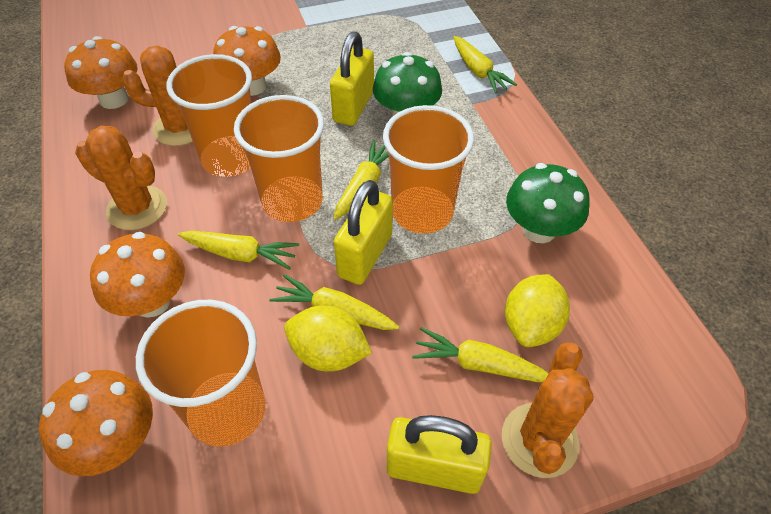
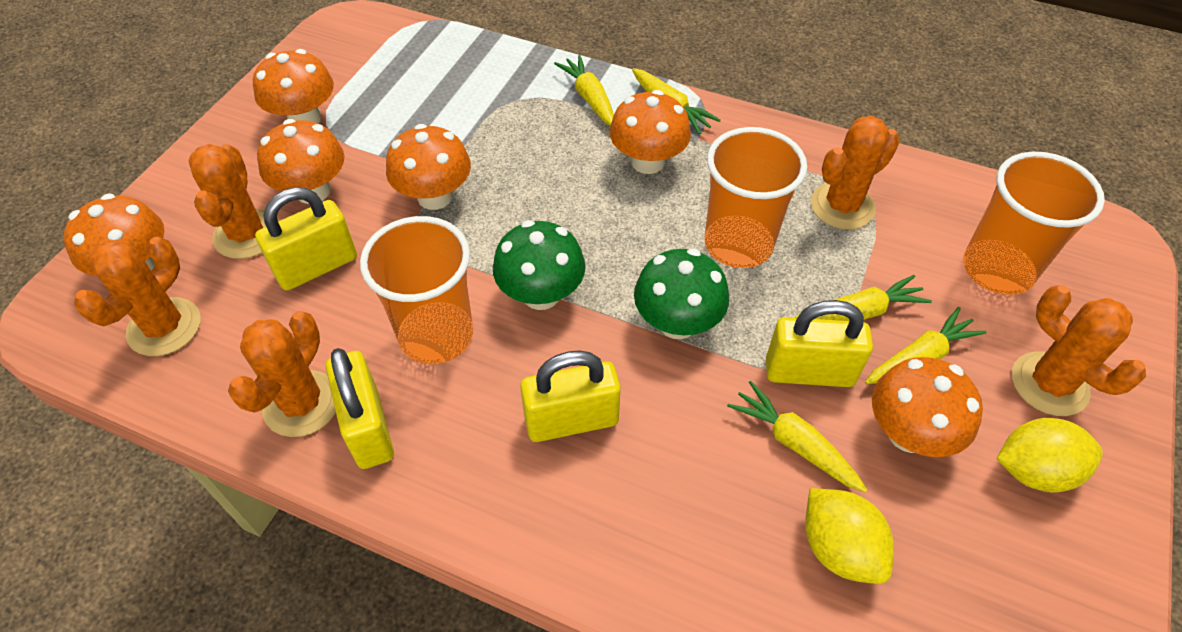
orange cactus: [75,126,167,230] [122,46,193,146] [502,342,594,478] = 3 -> [74,237,201,356] [188,144,278,259] [228,311,336,437] [811,116,900,230] [1012,285,1146,416] = 5
orange cup: [136,300,266,447] [167,54,252,177] [234,95,324,222] [383,105,474,234] = 4 -> [360,216,473,364] [705,127,807,268] [963,152,1105,295] = 3
orange mushroom: [39,370,153,476] [64,36,138,109] [90,232,185,318] [213,26,281,96] = 4 -> [63,193,164,276] [253,49,334,124] [257,119,345,204] [386,124,471,210] [609,90,691,174] [872,357,983,457] = 6
yellow padlock: [330,31,374,126] [334,180,393,285] [387,415,492,494] = 3 -> [255,187,357,291] [326,348,394,469] [520,350,621,442] [766,300,873,387] = 4

